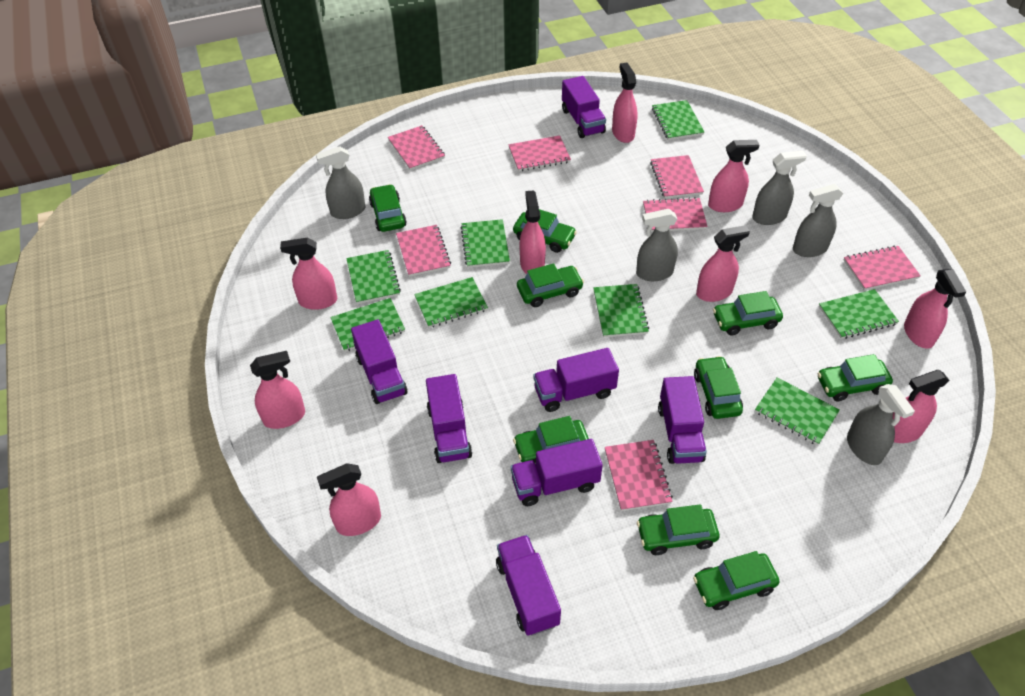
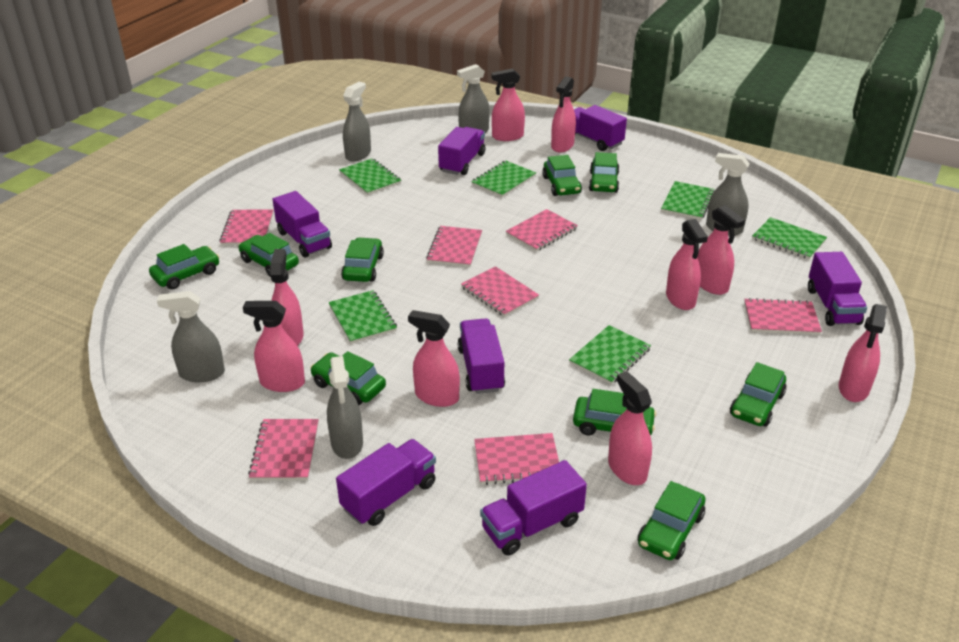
green notebook: [330,298,405,352] [346,250,401,304] [414,277,488,328] [461,219,510,268] [593,284,649,337] [652,100,704,140] [755,378,840,445] [819,289,899,339] = 8 -> [329,290,397,344] [339,158,401,195] [471,161,536,197] [569,325,651,385] [661,181,714,220] [752,217,827,259] = 6

